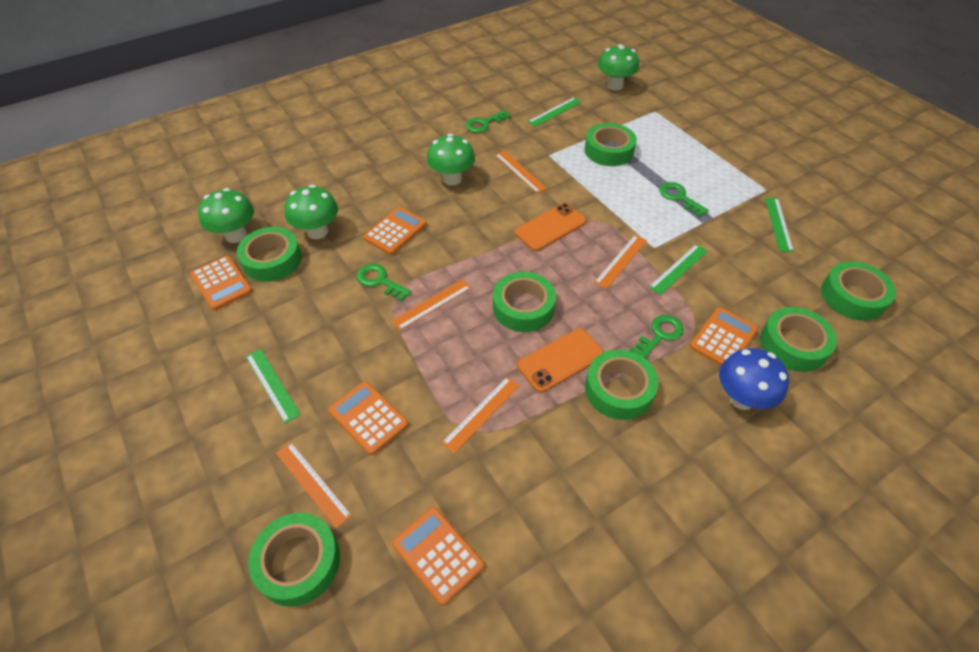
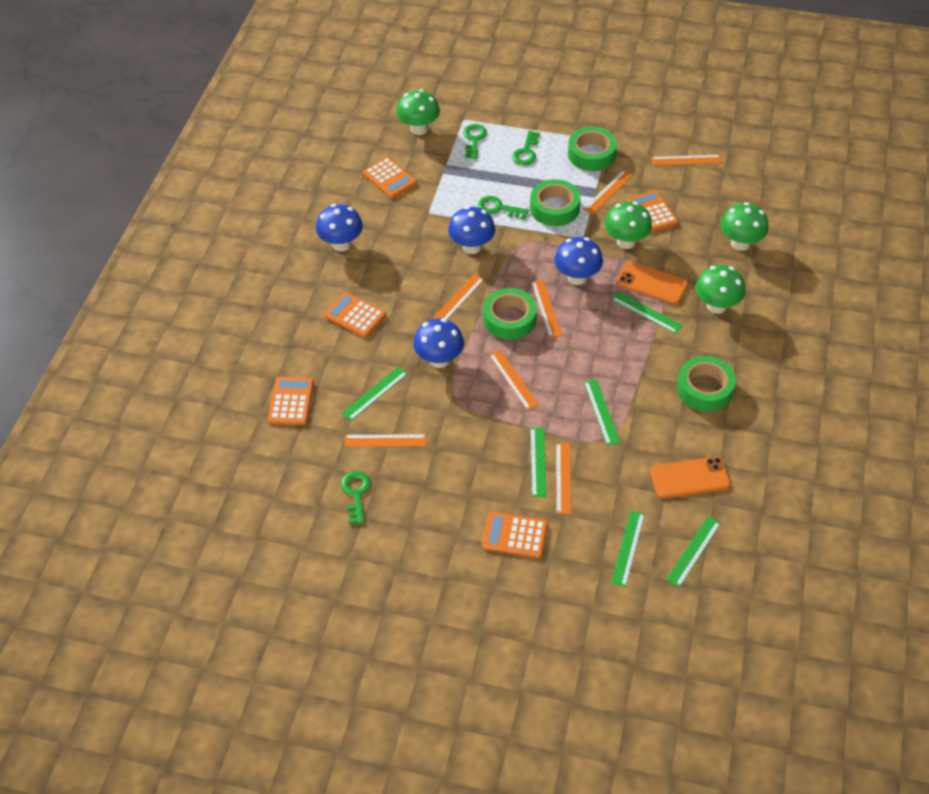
blue mushroom: [719,348,789,410] = 1 -> [316,204,363,251] [413,318,464,368] [448,206,496,254] [555,237,603,285] = 4
green ruler: [246,349,301,424] [528,97,582,127] [649,244,708,295] [765,197,794,252] = 4 -> [342,366,408,421] [530,428,547,497] [584,379,620,445] [611,292,683,334] [611,510,645,587] [666,517,721,587] = 6
green tape: [237,227,302,282] [248,513,340,607] [493,272,556,332] [584,123,637,166] [585,349,659,420] [760,307,837,372] [821,261,896,321] = 7 -> [483,288,537,340] [530,179,581,226] [568,127,617,171] [677,356,736,412] = 4
orange ruler: [276,442,352,529] [391,279,471,330] [442,377,520,454] [495,151,547,193] [594,235,647,289] = 5 -> [344,434,427,447] [433,274,484,320] [489,350,539,410] [531,280,562,338] [556,443,571,514] [583,170,633,215] [651,155,722,166] = 7

